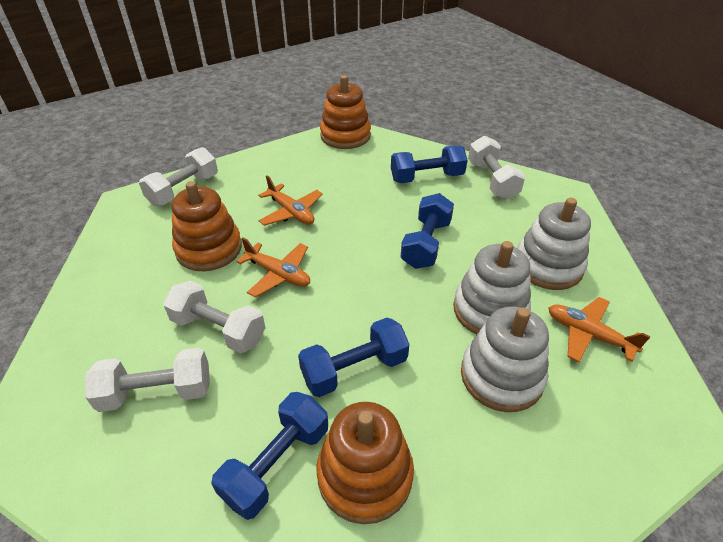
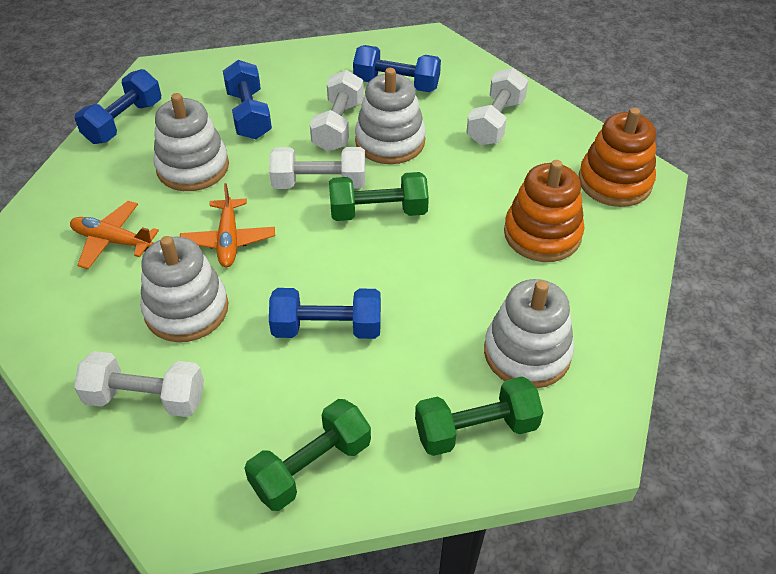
green dumbbell: none = 0 -> [244,399,371,511] [329,172,429,221] [415,377,544,456] = 3
orange plane: [236,238,310,297] [258,175,323,226] [549,297,651,363] = 3 -> [70,201,159,269] [180,183,275,267] = 2
orange stacking toy: [171,181,242,271] [317,402,414,524] [320,75,371,149] = 3 -> [504,160,584,262] [579,108,656,207] = 2
white stacking toy: [453,241,531,334] [461,306,549,412] [517,198,591,290] = 3 -> [140,236,228,342] [153,93,229,191] [355,68,426,164] [484,279,574,388] = 4

